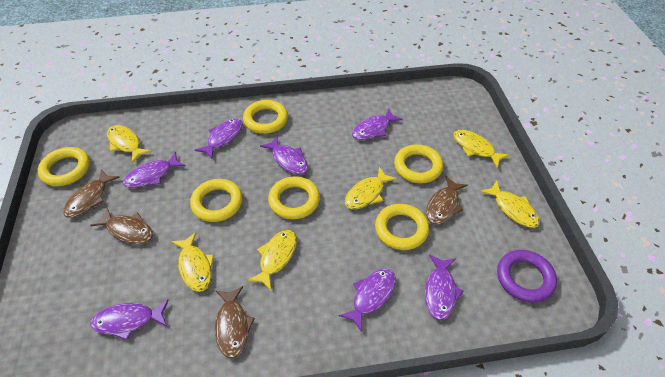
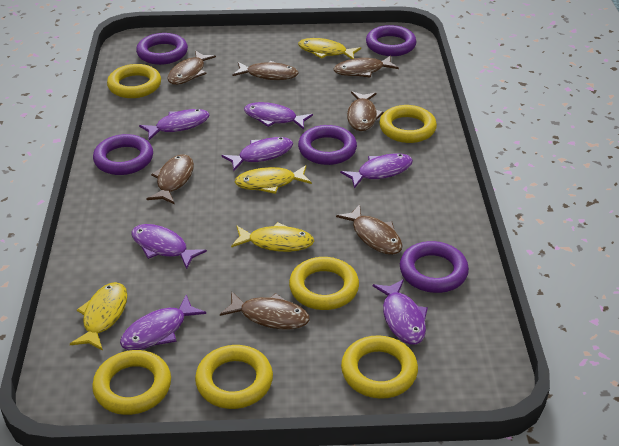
brown fish: [63,169,120,218] [90,208,153,244] [215,286,255,358] [426,176,468,224] = 4 -> [147,154,194,204] [167,50,216,85] [220,291,310,330] [232,61,299,80] [334,55,399,78] [336,204,403,255] [347,91,384,131] = 7
purple ring: [497,250,557,303] = 1 -> [93,134,153,175] [136,33,188,65] [298,125,357,165] [366,25,417,56] [400,241,469,293] = 5
yellow fish: [107,125,152,163] [171,232,214,292] [247,230,297,291] [345,167,397,209] [453,130,510,168] [480,180,540,228] = 6 -> [70,282,127,350] [231,222,314,252] [235,165,312,194] [298,38,361,59] = 4

